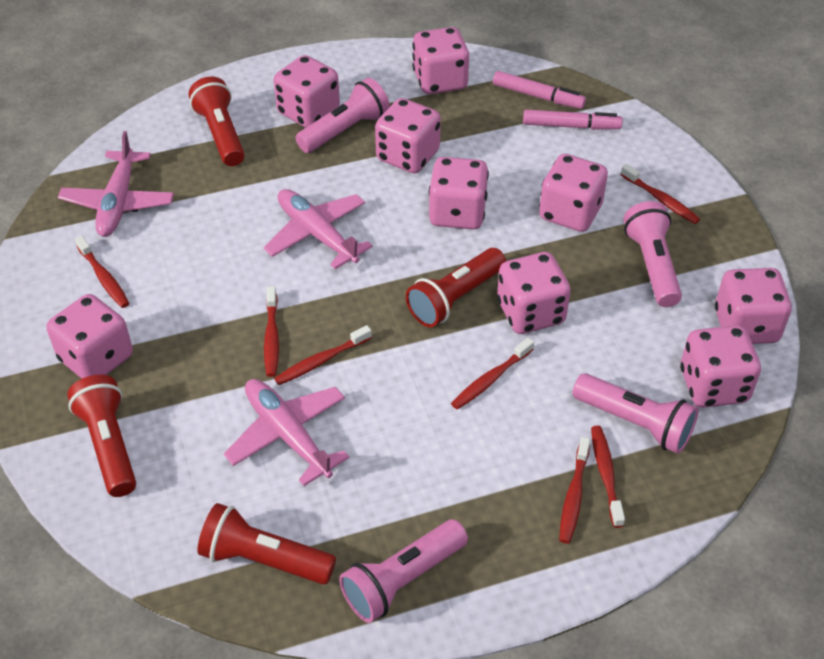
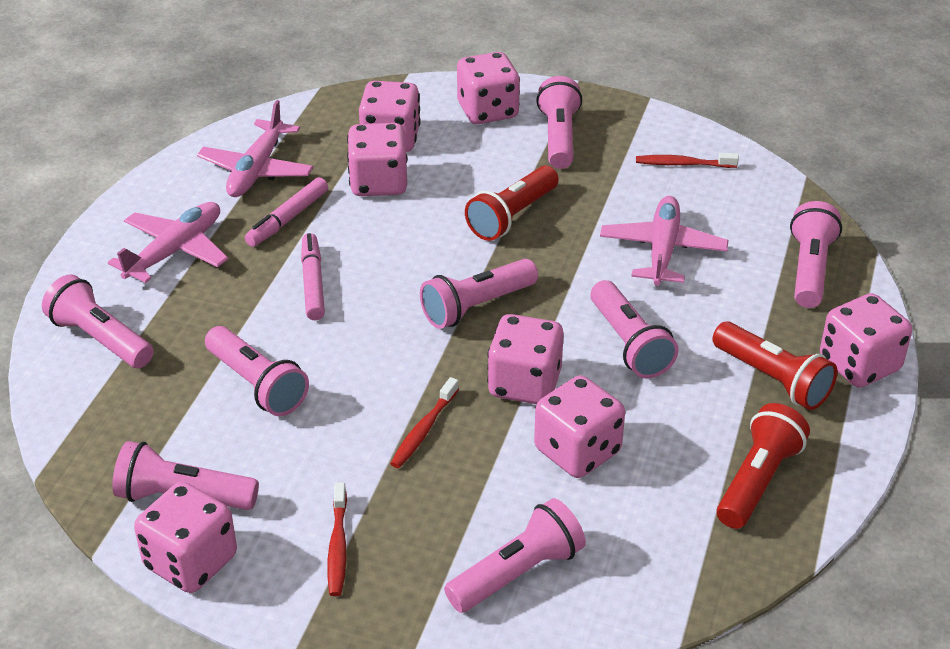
pink dice: [46,294,133,379] [273,55,340,128] [375,98,441,173] [412,27,469,94] [429,157,489,229] [497,252,571,334] [539,154,608,232] [680,325,761,408] [715,268,792,344] = 9 -> [134,482,237,593] [347,123,407,196] [359,81,421,152] [457,52,520,124] [487,314,564,404] [534,375,625,478] [820,293,912,387] = 7
pink flashlight: [296,78,390,153] [339,519,468,623] [573,373,699,454] [623,201,682,307] = 4 -> [42,274,154,368] [112,441,259,510] [205,326,309,416] [420,259,538,329] [444,498,586,613] [536,76,582,169] [590,280,678,378] [790,201,842,308] = 8
red flashlight: [67,375,136,497] [188,77,245,166] [198,503,336,584] [406,248,506,327] = 4 -> [465,165,559,241] [713,322,837,410] [717,403,810,529] = 3
red toothbrush: [75,236,129,308] [264,286,279,377] [274,325,372,385] [451,338,534,410] [559,437,590,544] [591,426,625,528] [620,164,700,224] = 7 -> [327,483,347,596] [390,377,459,468] [636,153,739,168] = 3

